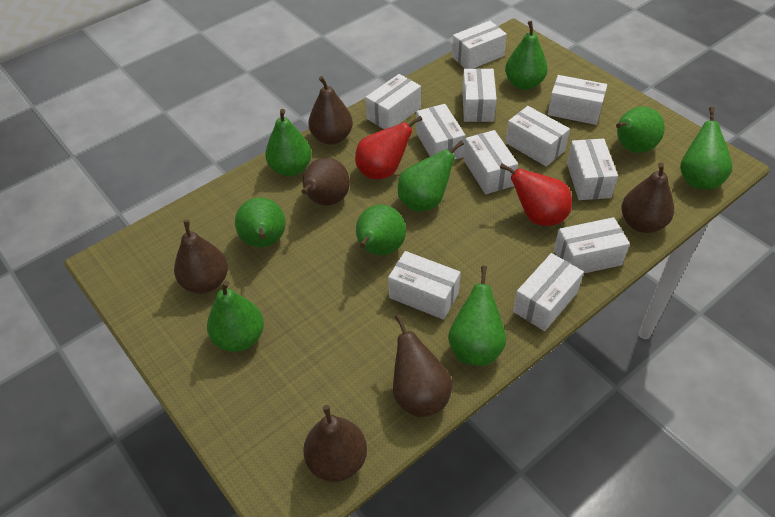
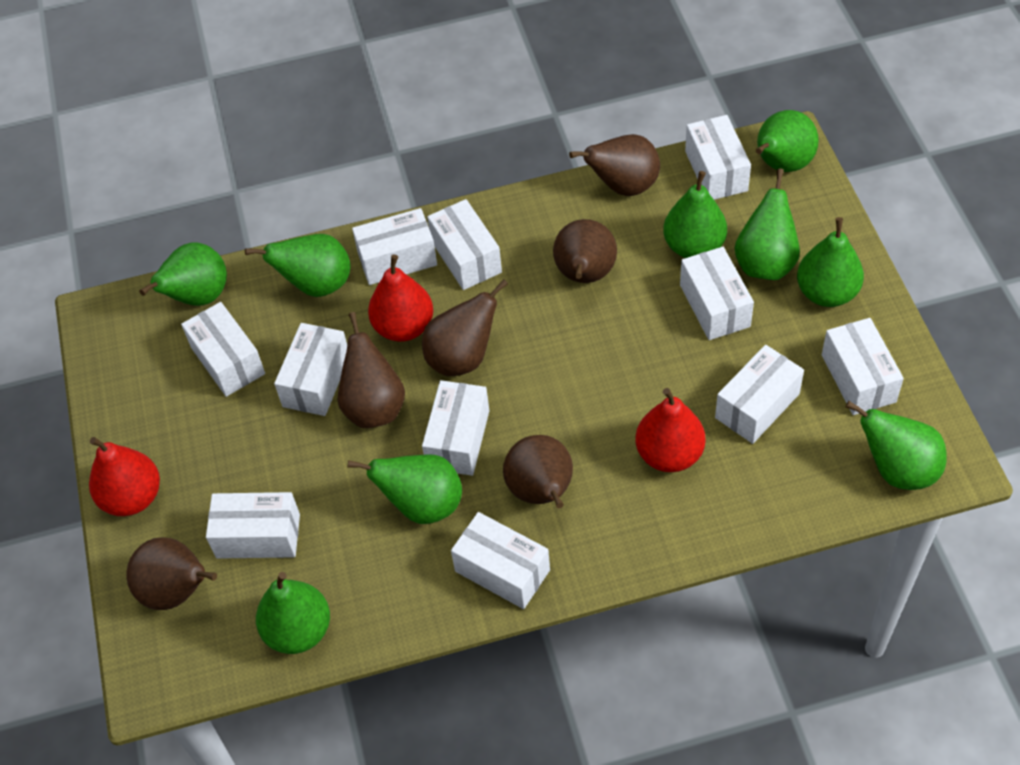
red pear: [355,116,422,179] [500,164,572,226] = 2 -> [89,437,160,516] [368,255,433,342] [635,388,705,472] = 3

